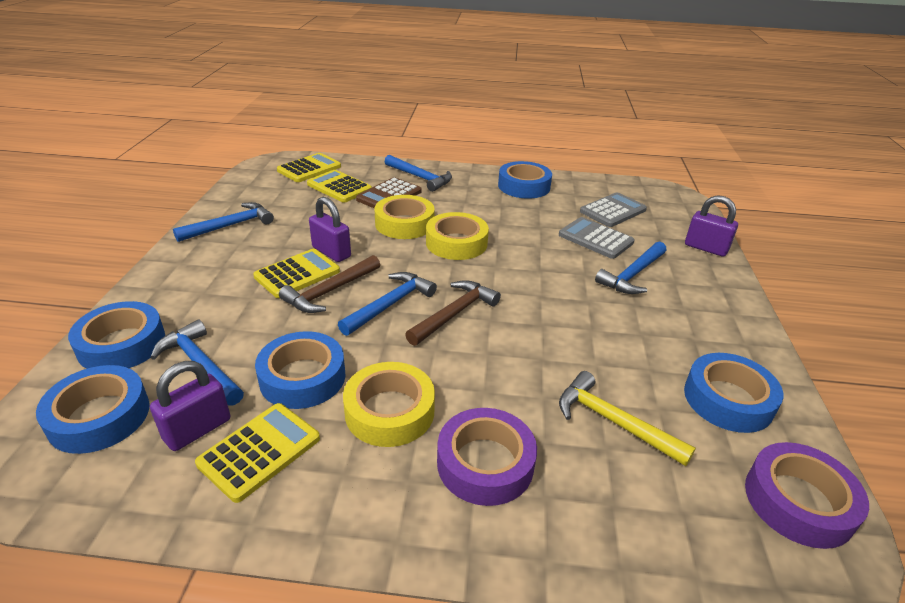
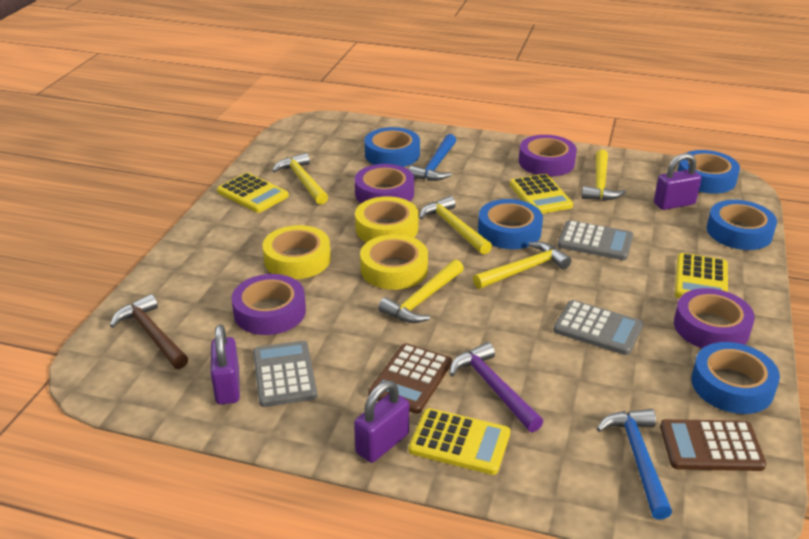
blue hammer: [150,319,244,405] [173,202,274,242] [338,272,437,336] [385,155,452,192] [595,242,666,294] = 5 -> [409,134,456,181] [596,409,672,520] = 2
brown calculator: [356,177,422,208] = 1 -> [368,343,452,414] [660,419,766,471] = 2
brown hammer: [279,255,380,313] [405,280,501,346] = 2 -> [110,294,188,369] = 1
grey calculator: [559,217,635,259] [580,192,647,227] = 2 -> [253,341,317,407] [553,300,643,355] [558,220,633,260] = 3
purple hammer: none = 0 -> [450,342,543,432] = 1
purple tape: [437,408,537,506] [745,442,869,549] = 2 -> [231,274,306,335] [355,164,414,203] [519,135,577,176] [674,288,755,348] = 4
yellow hammer: [559,371,696,466] = 1 -> [272,153,328,205] [378,259,464,323] [419,196,492,254] [473,242,571,289] [581,150,626,200] = 5

